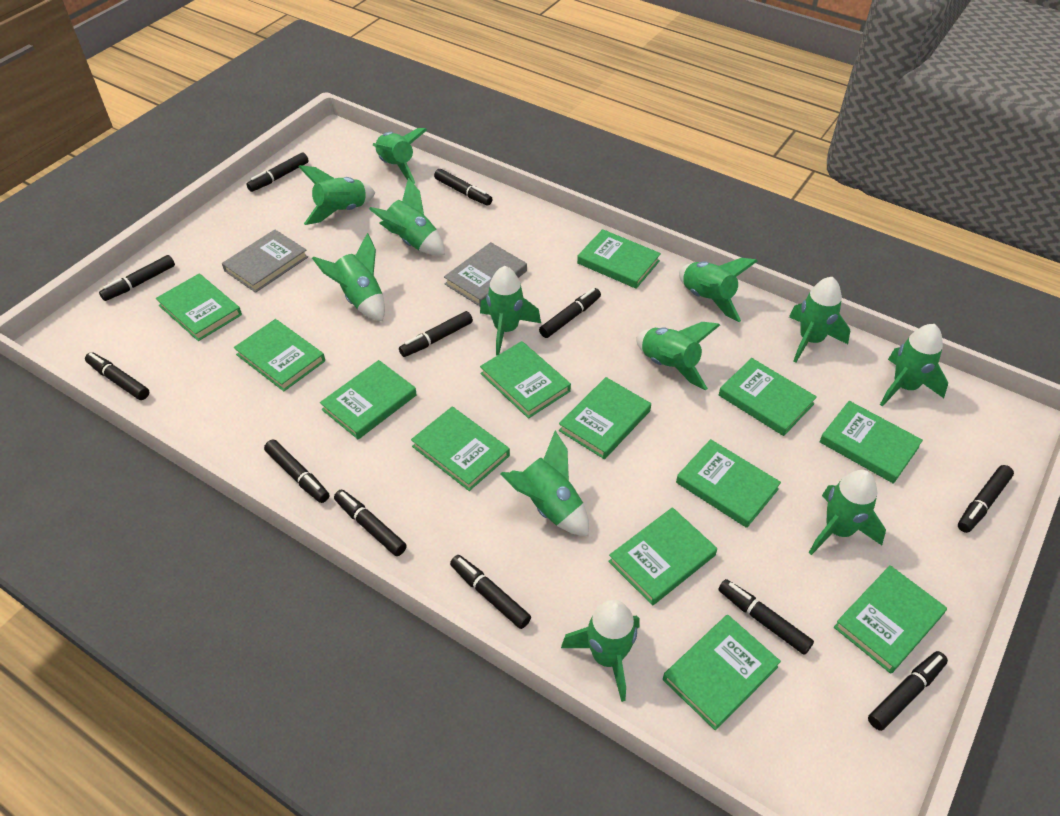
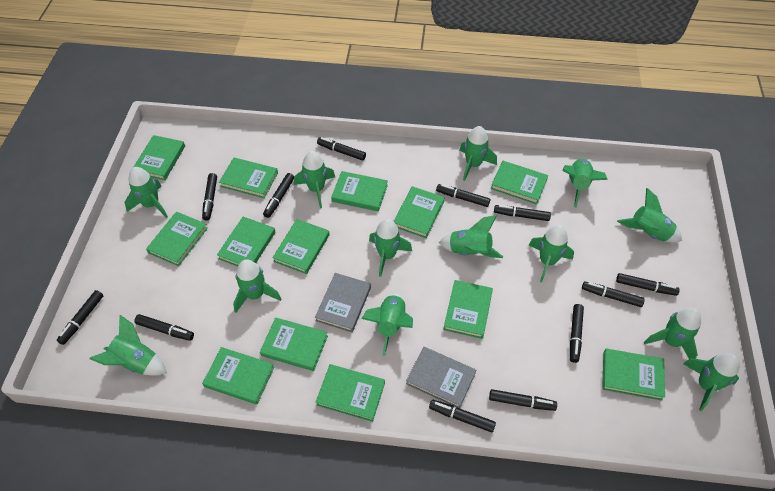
green rocket: [299,165,375,225] [312,233,385,321] [369,178,445,255] [373,128,427,184] [480,266,541,356] [500,431,589,536] [561,600,640,702] [636,322,720,390] [679,258,757,322] [789,277,850,363] [809,470,886,555] [880,324,948,407] = 12 -> [89,315,167,376] [124,167,168,218] [233,259,282,313] [294,151,335,208] [362,293,413,356] [369,219,412,277] [439,215,503,258] [459,126,497,181] [529,225,574,282] [562,159,608,208] [617,188,682,243] [644,308,701,359] [683,353,739,411] = 13

